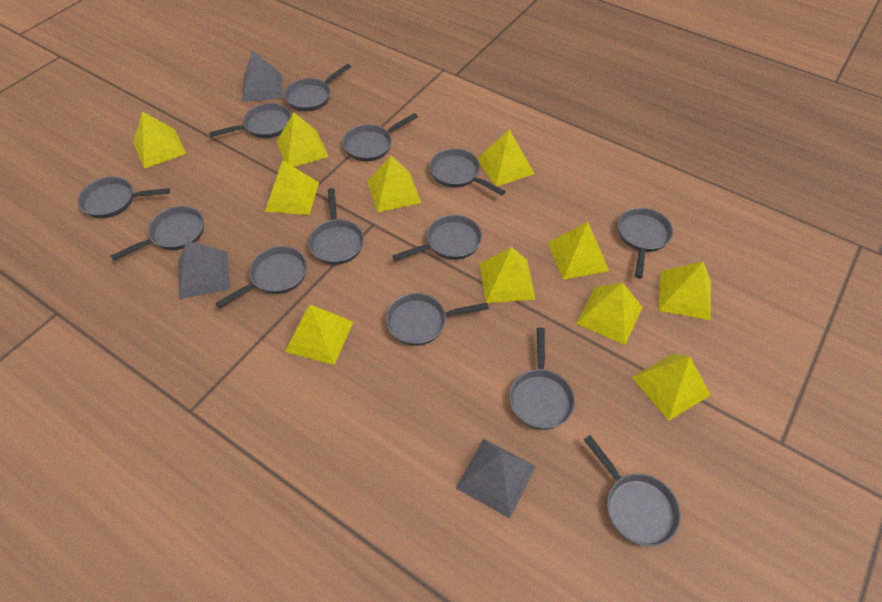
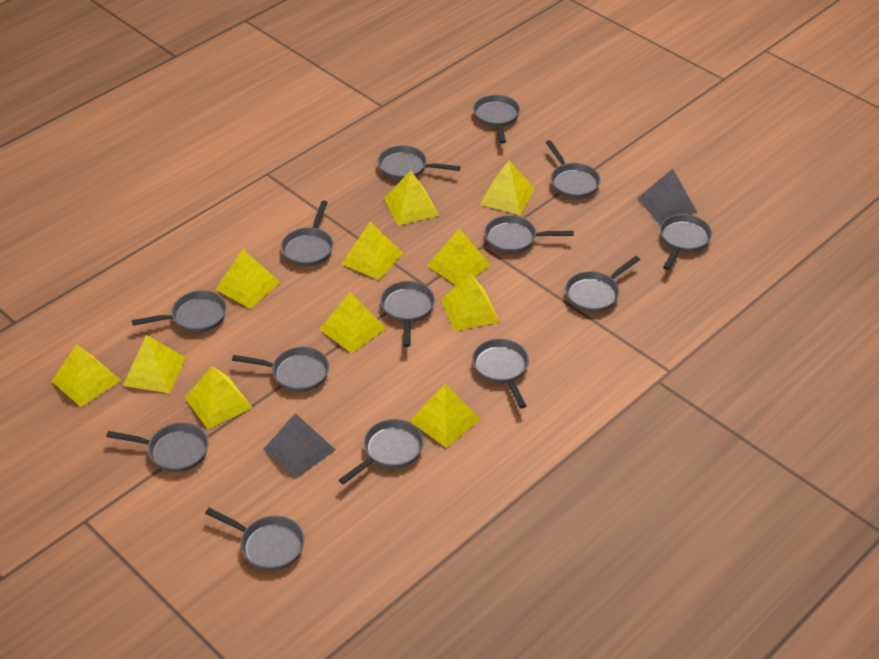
grey pan: [78,177,170,218] [111,206,204,261] [209,103,291,138] [215,246,307,308] [284,64,351,111] [308,188,364,265] [343,113,418,161] [386,293,489,346] [393,215,482,261] [429,148,506,195] [509,328,575,430] [584,435,681,546] [618,208,673,278] = 13 -> [106,422,208,472] [132,290,227,333] [205,508,304,571] [232,347,329,392] [281,200,333,266] [339,419,424,485] [378,145,460,180] [381,281,435,347] [472,339,529,409] [473,95,520,144] [485,215,574,254] [546,140,601,199] [565,256,640,313] [660,214,712,270] = 14
grey pyramid: [179,241,230,299] [242,50,282,102] [456,439,536,518] = 3 -> [263,413,336,479] [637,169,697,224] = 2

